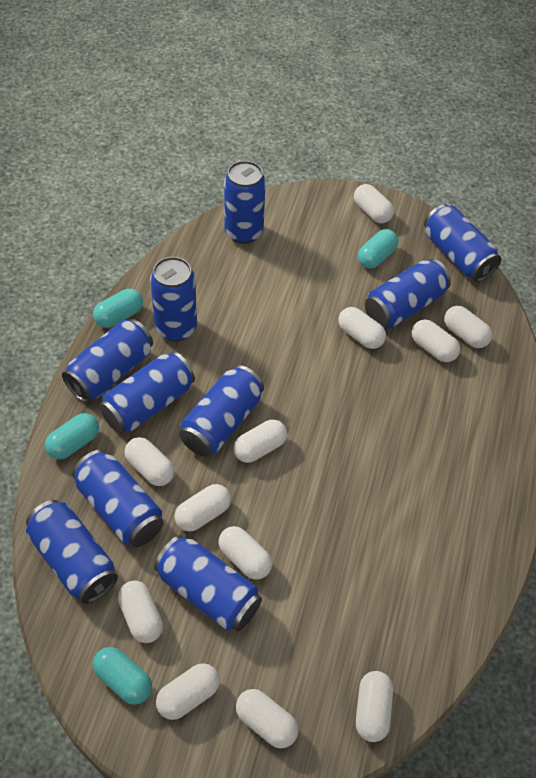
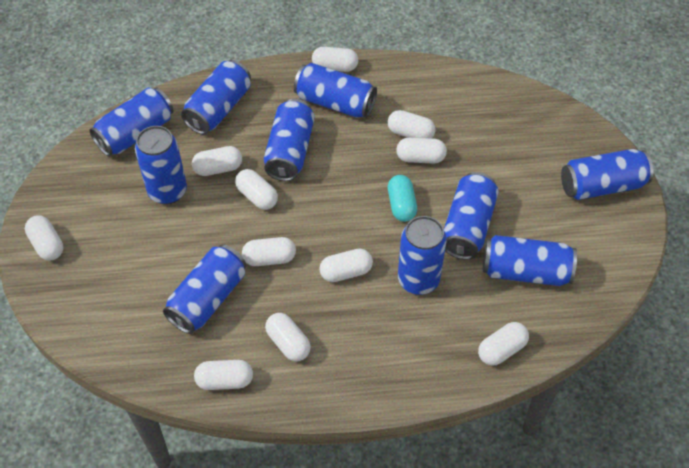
turquoise capsule: [45,413,99,460] [93,289,143,328] [93,647,152,705] [358,229,398,269] = 4 -> [388,175,417,222] = 1
white capsule: [118,581,163,643] [125,437,174,486] [156,663,220,720] [175,484,231,532] [219,526,272,580] [233,419,287,463] [236,689,298,749] [338,307,386,349] [354,184,394,223] [356,671,393,742] [412,319,460,362] [444,306,492,348] = 12 -> [25,215,63,260] [192,146,242,176] [194,360,253,390] [235,169,278,210] [242,237,296,266] [265,313,311,361] [312,47,358,72] [319,249,373,282] [388,110,436,138] [396,138,447,164] [478,322,529,366] = 11

